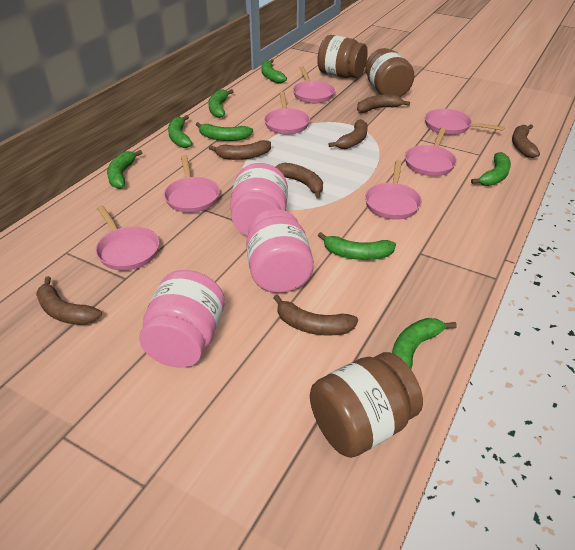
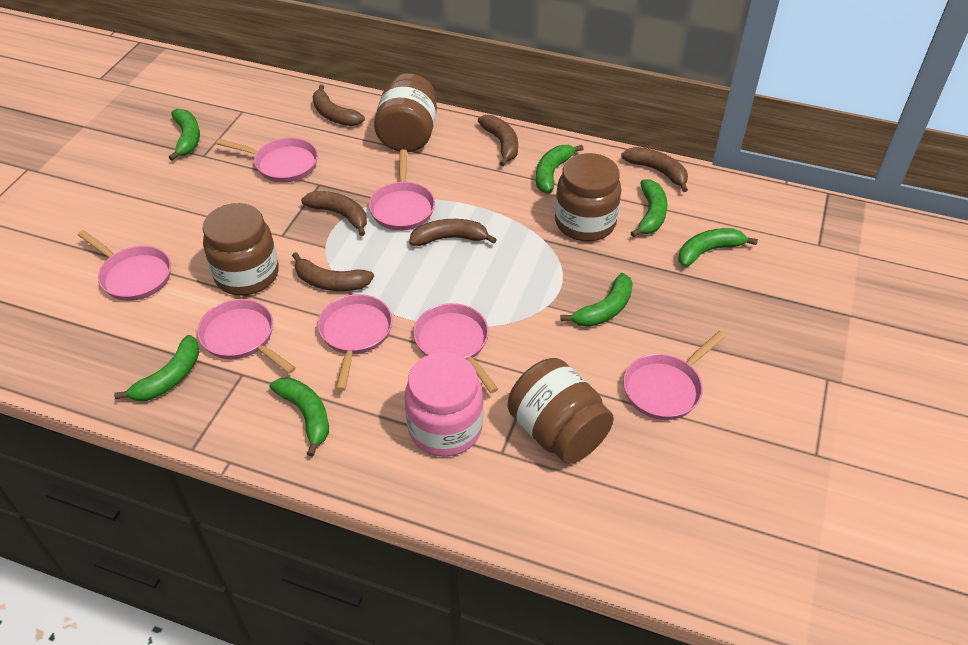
brown banana: [36,276,102,325] [209,140,271,160] [273,295,358,336] [275,163,323,198] [328,119,368,149] [357,94,410,113] [512,124,540,158] = 7 -> [292,252,374,291] [301,191,367,236] [312,85,365,126] [409,219,497,246] [478,115,518,166] [621,147,688,192] = 6
brown jar: [310,352,423,458] [317,35,368,78] [365,48,414,97] = 3 -> [202,203,279,296] [374,74,437,152] [508,358,614,464] [555,153,621,241] = 4
green banana: [107,150,142,189] [168,115,193,148] [196,122,253,141] [208,89,234,118] [261,59,287,83] [318,232,396,260] [392,318,456,369] [471,152,511,186] = 8 -> [114,335,200,401] [168,109,200,161] [270,378,329,457] [536,145,584,194] [560,273,633,327] [631,179,668,237] [678,228,758,267] = 7
pink jar: [139,270,225,368] [230,163,288,236] [246,209,314,293] = 3 -> [405,352,483,457] = 1

